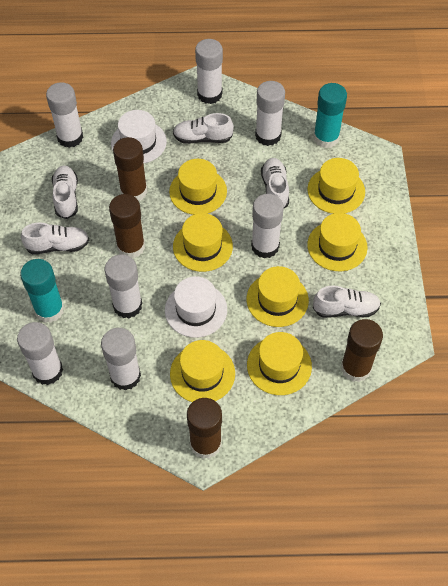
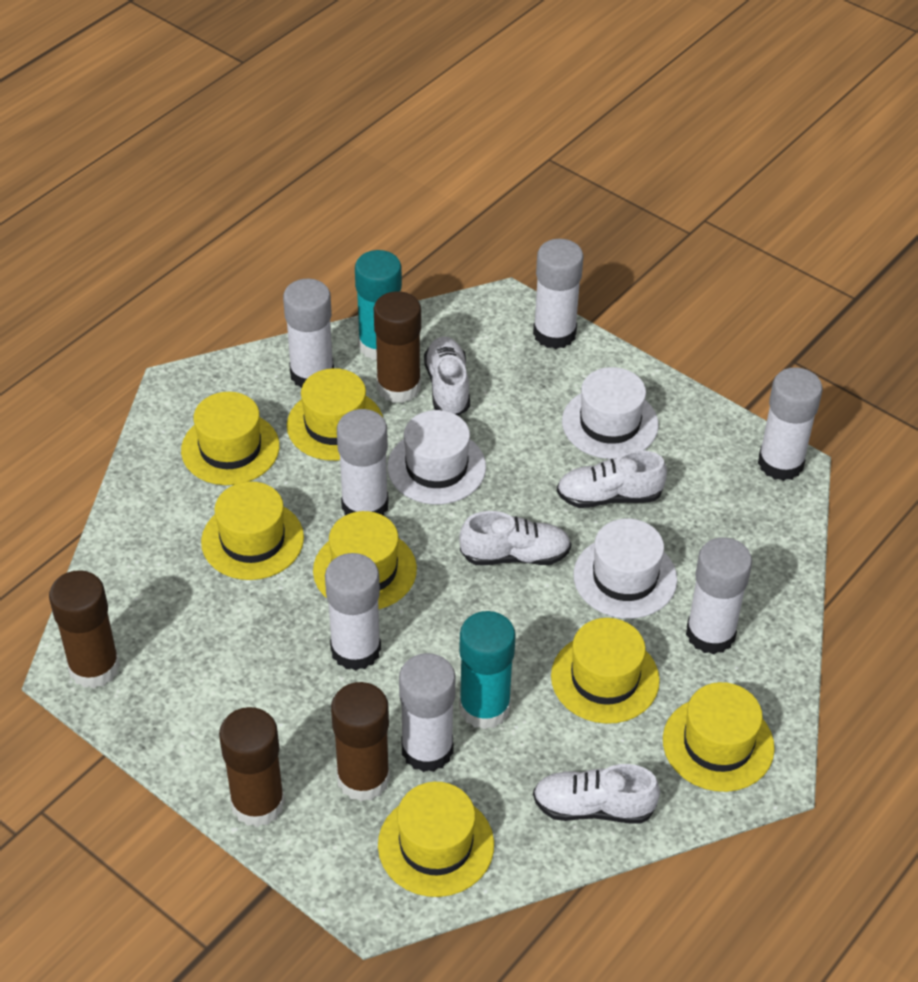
white hat: [111,110,167,164] [165,276,227,338] = 2 -> [387,410,486,504] [562,367,659,459] [573,518,677,619] = 3
white shoe: [21,223,89,254] [52,166,78,219] [173,113,234,144] [261,158,289,208] [313,286,381,318] = 5 -> [424,336,470,415] [459,511,571,565] [533,764,660,824] [557,450,667,508] = 4

